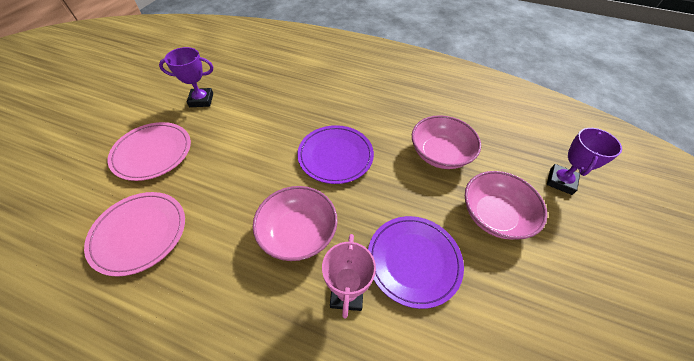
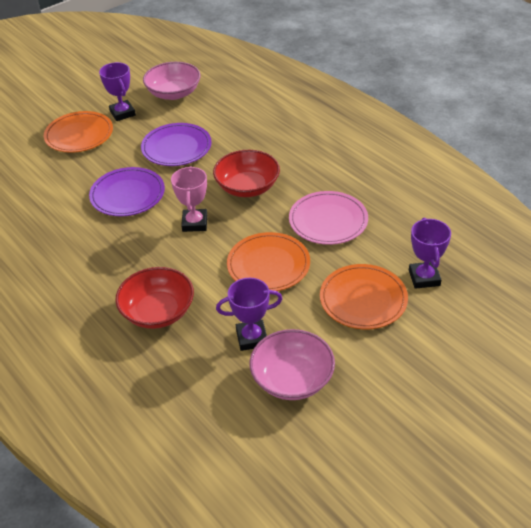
orange plate: none = 0 -> [44,111,113,153] [227,232,310,291] [320,264,408,329] = 3
pink bowl: [253,186,338,261] [412,115,481,169] [465,171,547,240] = 3 -> [143,62,201,100] [250,329,335,400] = 2
pink plate: [84,192,185,277] [107,122,191,181] = 2 -> [289,191,368,245] = 1
purple trophy: [159,47,213,107] [547,128,622,195] = 2 -> [99,62,136,121] [216,278,282,351] [409,218,451,289] = 3
red bowl: none = 0 -> [115,267,194,329] [213,150,280,197] = 2

